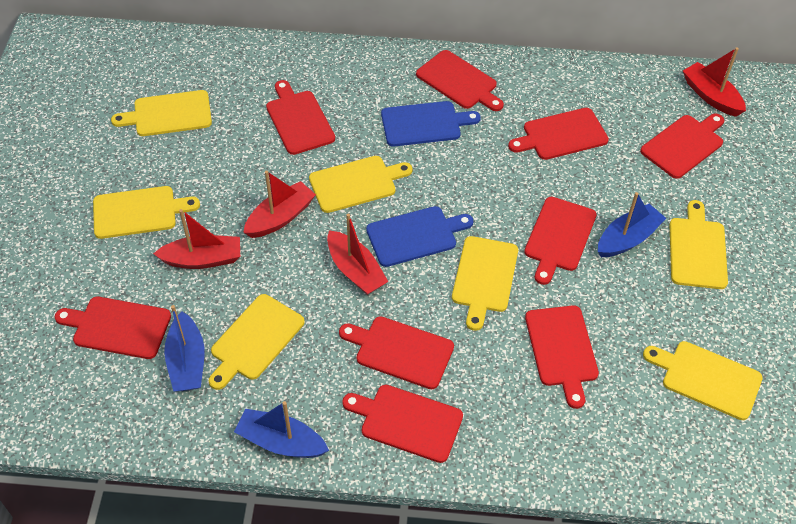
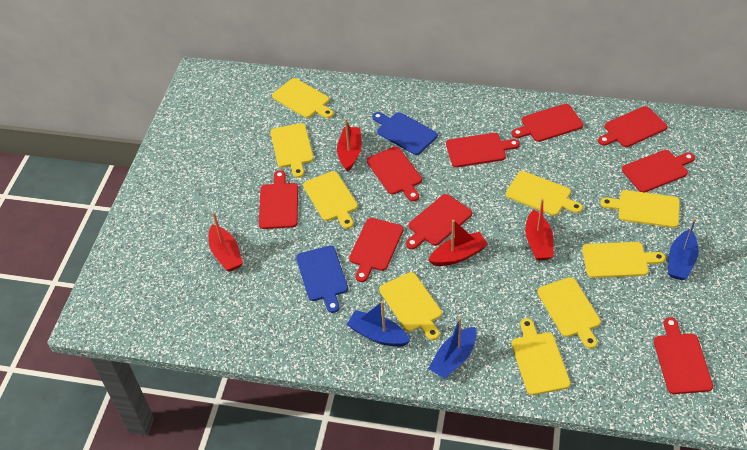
yellow cutting board: [93,186,200,239] [111,90,212,136] [209,294,305,390] [309,156,413,213] [452,236,518,331] [643,341,763,420] [670,200,728,289] = 7 -> [271,123,314,178] [272,78,334,118] [303,171,358,229] [379,272,442,340] [506,171,583,216] [511,318,571,395] [537,277,601,349] [582,242,665,278] [600,190,680,228] = 9

